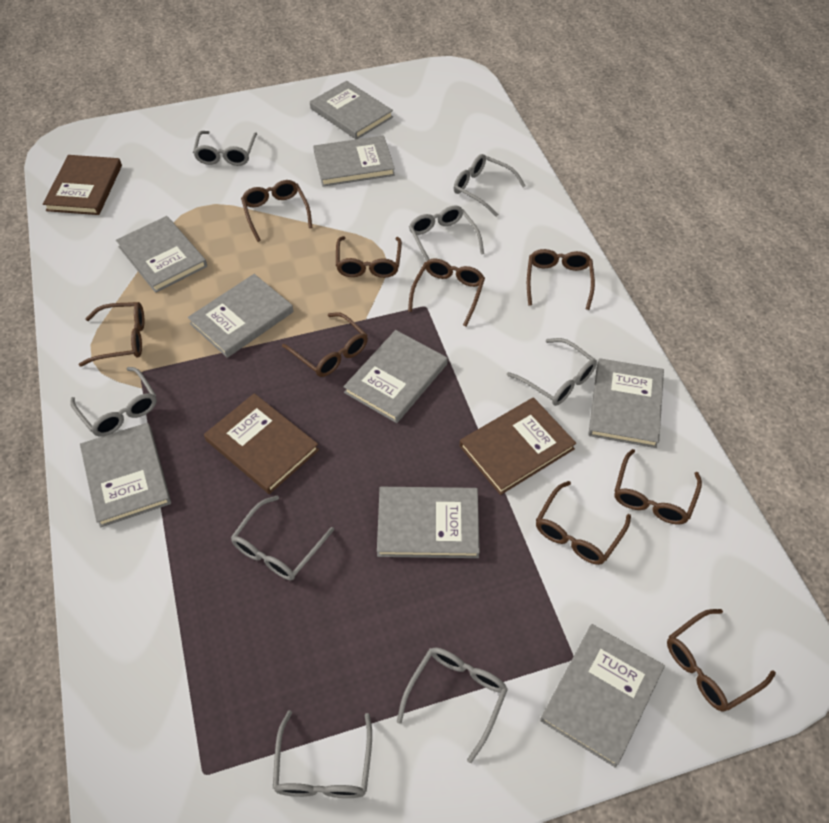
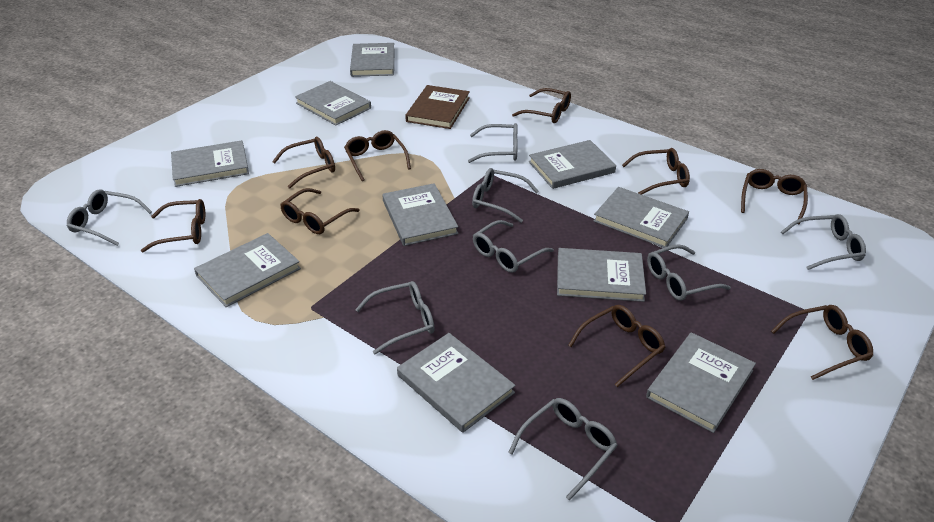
brown book: [43,155,122,215] [204,393,319,494] [460,397,576,495] = 3 -> [405,85,470,129] = 1
grey book: [80,423,171,528] [116,216,207,293] [188,274,294,358] [310,81,393,139] [313,135,395,187] [343,330,448,423] [377,487,480,558] [540,624,665,768] [588,358,664,448] = 9 -> [171,140,249,187] [194,233,301,307] [295,81,371,126] [350,43,395,77] [382,183,458,246] [397,333,516,433] [529,140,616,189] [557,248,646,302] [593,187,689,248] [646,332,756,433] = 10

